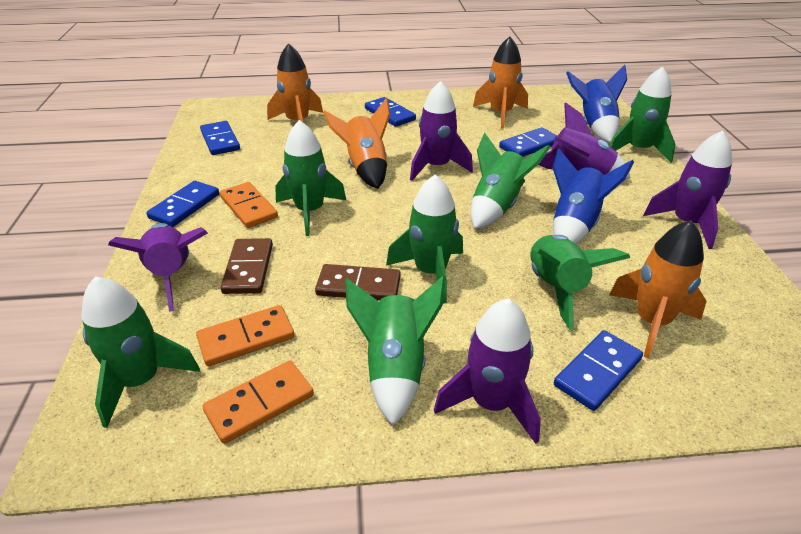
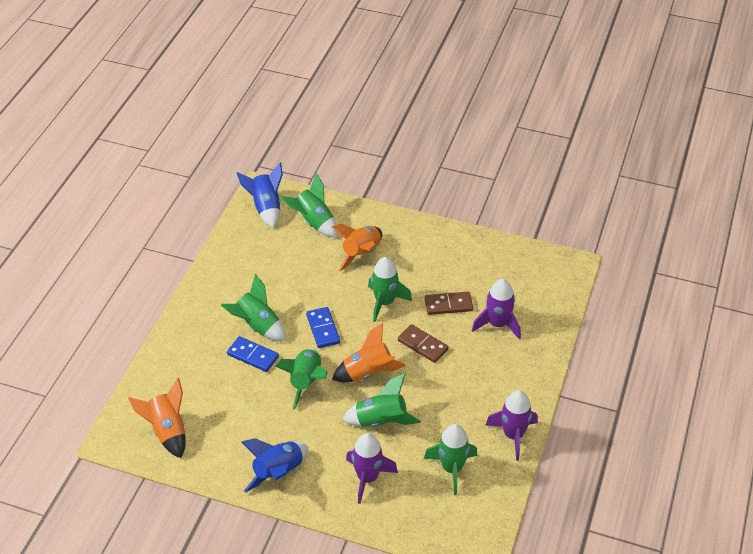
blue domino: [146,181,219,227] [200,121,240,155] [365,97,416,127] [499,128,557,157] [554,330,643,411] = 5 -> [227,336,279,372] [306,307,340,348] = 2
green rocket: [81,276,200,428] [275,120,346,236] [345,276,446,426] [386,174,463,304] [471,133,550,229] [530,235,630,329] [610,67,676,163] = 7 -> [221,274,286,341] [275,348,327,410] [281,173,337,238] [343,374,421,427] [368,257,412,322] [424,424,478,495] = 6
orange domino: [196,305,295,366] [202,361,314,444] [220,182,278,228] = 3 -> none = 0
orange rocket: [267,43,323,122] [323,98,390,189] [473,37,528,128] [609,220,707,358] = 4 -> [128,378,186,458] [332,224,382,272] [332,322,406,382] = 3
purple rocket: [108,223,208,312] [410,81,473,181] [434,298,541,444] [538,103,631,180] [643,130,732,249] = 5 -> [346,433,398,504] [472,279,521,339] [485,390,538,461] = 3

